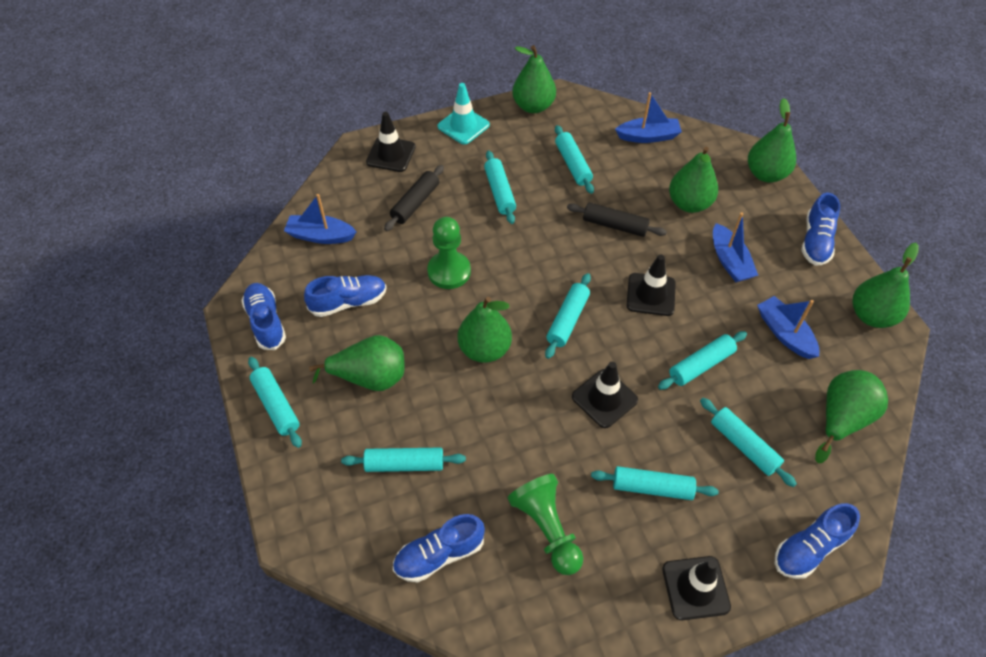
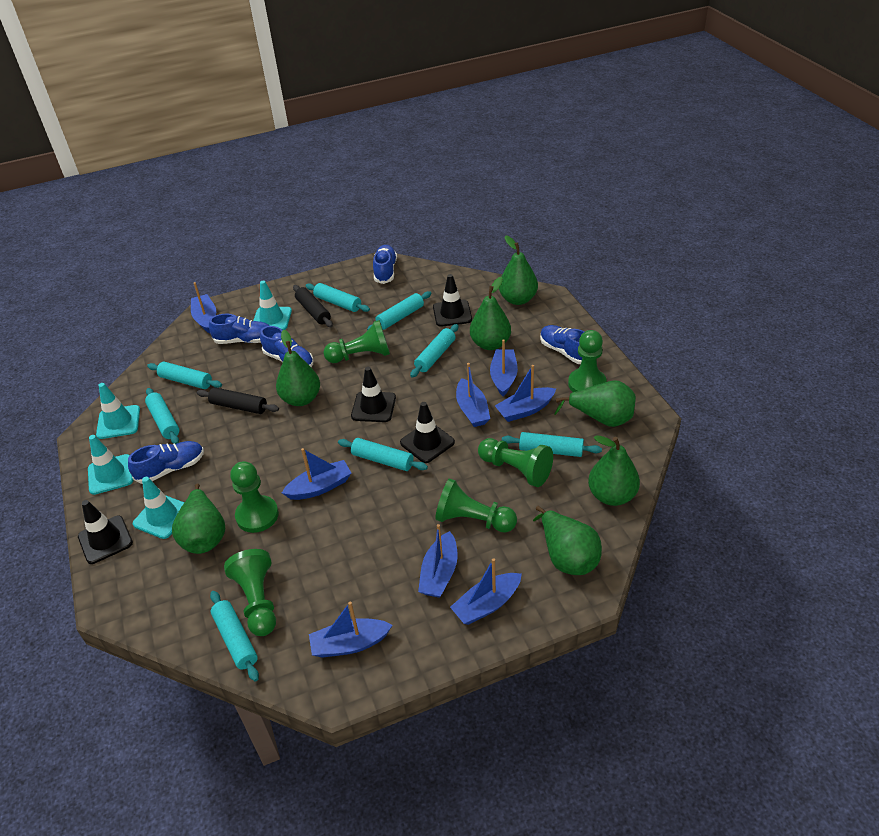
blue boat: [284,194,357,244] [615,92,682,143] [713,213,758,282] [757,296,819,359] = 4 -> [191,282,216,333] [282,448,351,500] [309,601,393,658] [418,524,458,598] [450,558,522,625] [456,363,490,427] [490,340,518,396] [495,365,556,422] = 8
green pawn: [427,217,471,289] [508,474,583,575] = 2 -> [224,549,276,636] [230,461,279,533] [324,320,390,363] [435,478,517,532] [478,438,553,487] [568,330,607,392] = 6
turquoise traffic cone: [437,83,490,145] = 1 -> [88,435,133,495] [96,383,140,439] [133,477,185,539] [253,281,292,330] = 4

